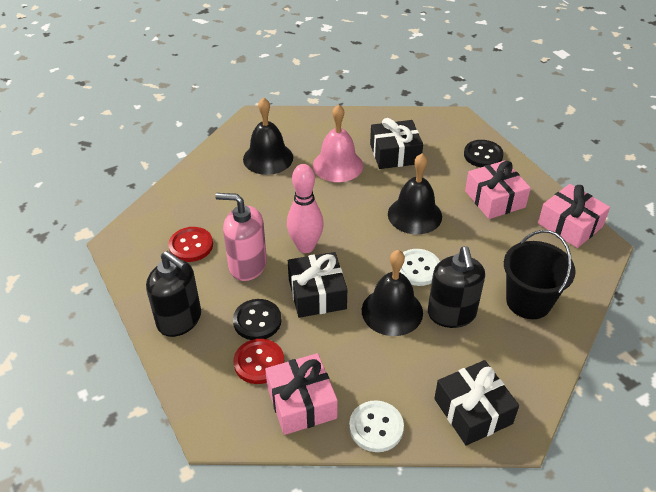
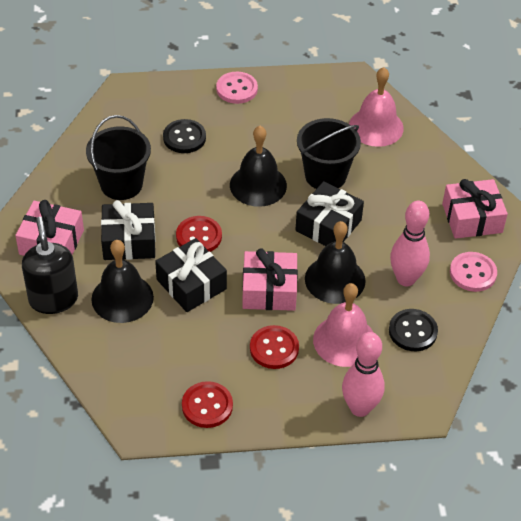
black bucket: [504,230,576,319] = 1 -> [86,115,151,200] [297,118,361,189] = 2
black soap dispenser: [146,251,201,337] [428,246,485,328] = 2 -> [22,217,78,314] = 1
pink bell: [313,104,363,182] = 1 -> [313,283,374,367] [349,67,404,147] = 2
pink bowling pin: [287,164,324,253] = 1 -> [342,332,385,417] [390,201,430,286] = 2
pink button: none = 0 -> [216,72,258,104] [450,252,497,292] = 2
pink soap dispenser: [215,193,267,281] = 1 -> none = 0
red button: [168,227,213,262] [233,339,284,384] = 2 -> [176,216,222,252] [182,381,233,428] [250,325,299,369] = 3
white button: [349,400,404,452] [400,249,440,286] = 2 -> none = 0

